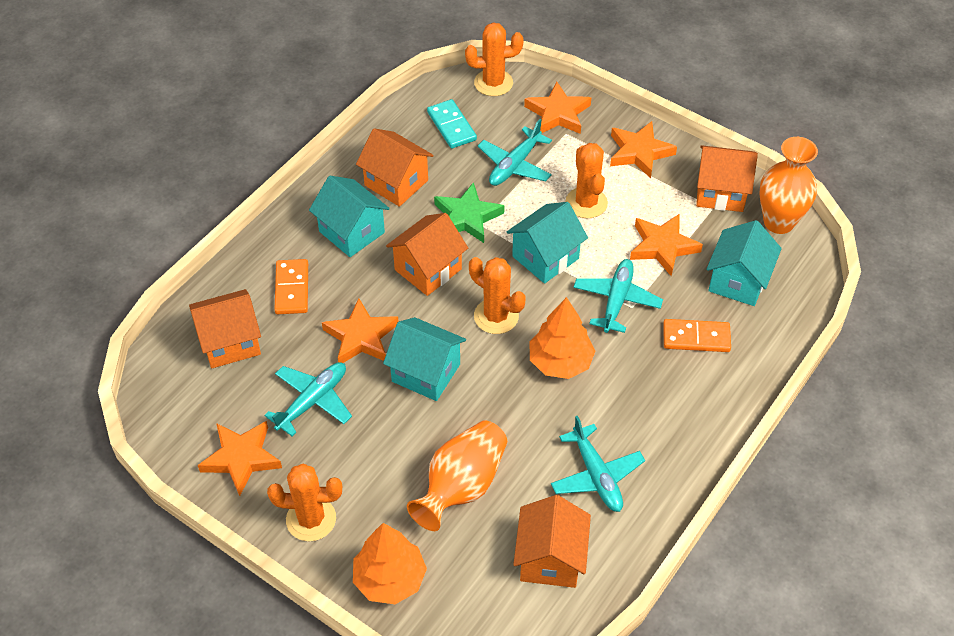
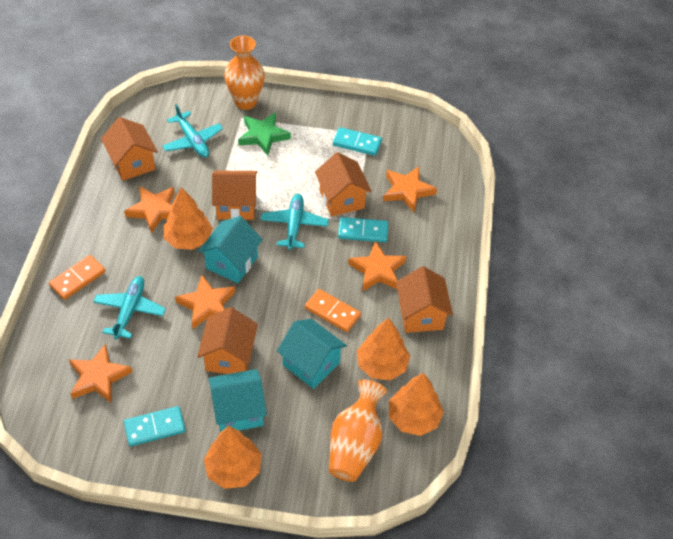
orange cactus: [267,463,342,541] [465,22,524,96] [469,257,525,334] [566,143,608,218] = 4 -> none = 0
orange tree: [353,523,427,604] [529,297,595,379] = 2 -> [164,187,213,250] [203,426,262,489] [357,318,410,380] [389,373,444,436] = 4
turquoise domino: [427,99,477,149] = 1 -> [124,406,185,446] [333,127,382,156] [338,217,388,242] = 3
turquoise house: [309,176,390,257] [383,317,466,401] [507,202,588,284] [706,220,782,306] = 4 -> [198,216,263,283] [209,369,267,432] [277,319,347,389] = 3
turquoise plane: [264,362,352,437] [478,119,552,186] [551,416,645,512] [573,259,663,333] = 4 -> [93,276,166,339] [162,104,223,158] [261,194,329,250] = 3

